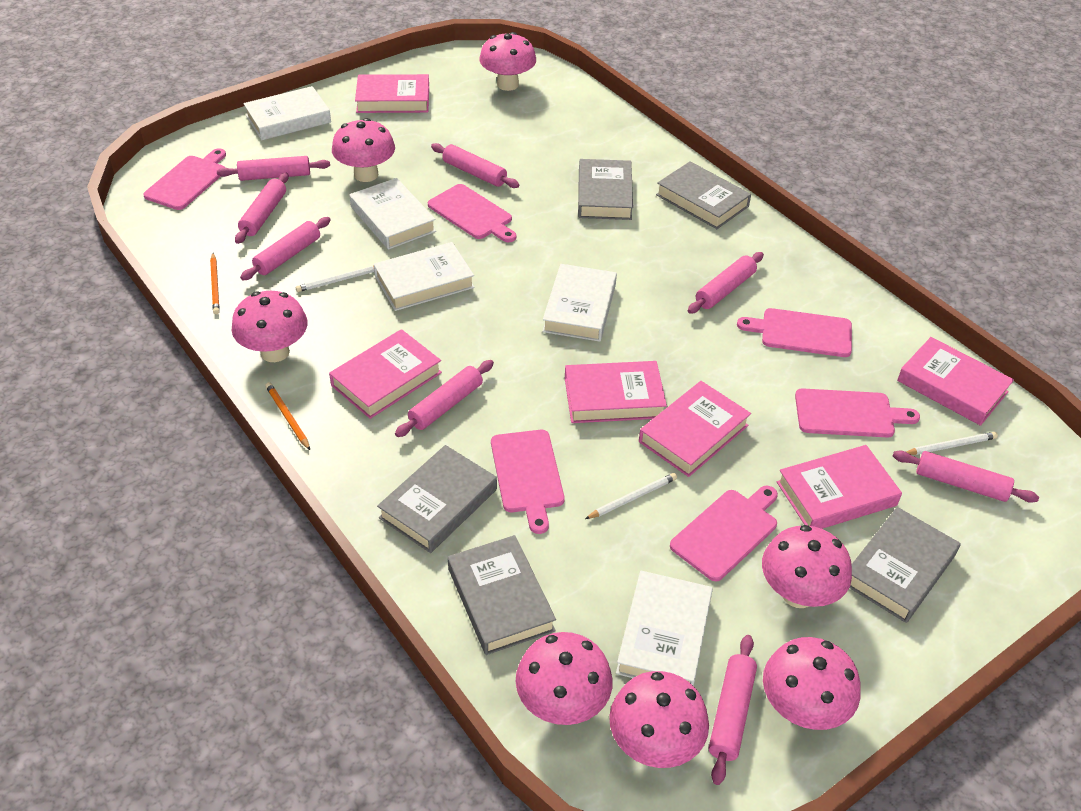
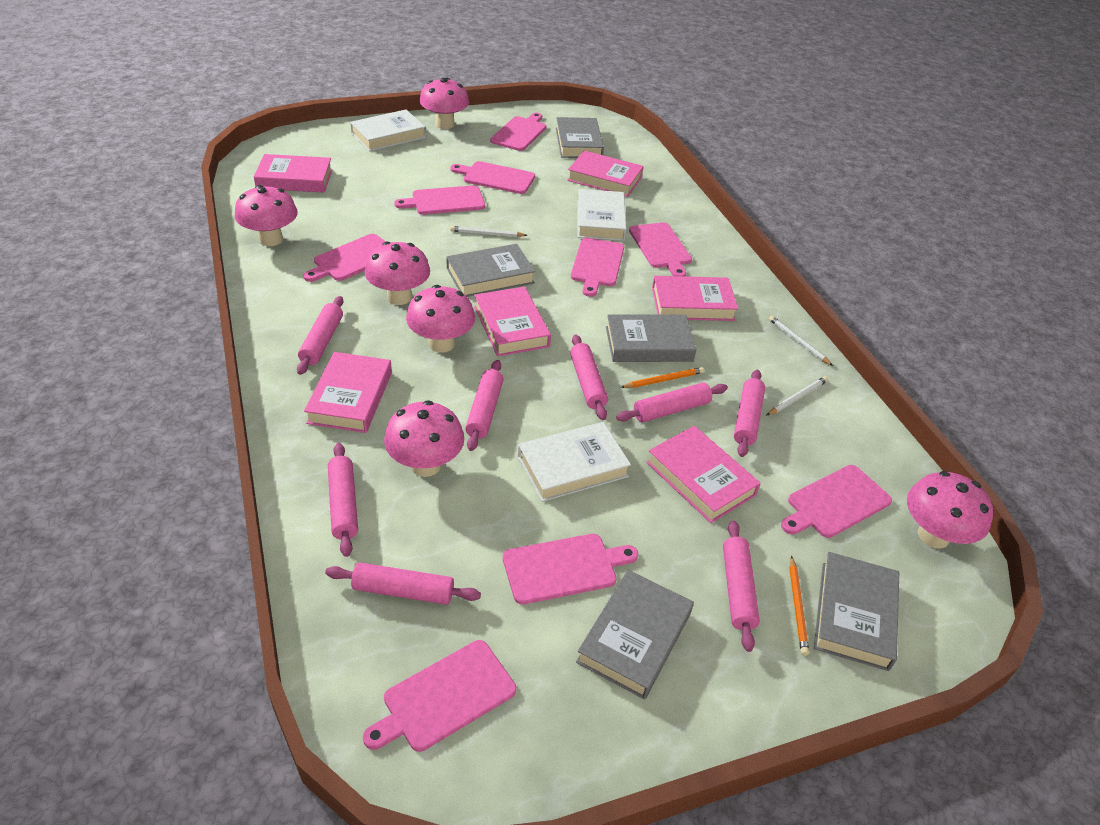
pink cutting board: [143,148,226,210] [428,184,516,243] [491,430,565,534] [670,485,778,581] [737,308,852,357] [795,388,920,438] = 6 -> [303,234,386,282] [363,640,516,752] [394,185,485,215] [450,161,535,194] [490,113,547,151] [503,534,639,605] [571,238,624,297] [629,222,692,276] [781,465,892,538] = 9
pink mushroom: [232,291,307,362] [332,118,395,182] [479,32,536,91] [515,632,613,725] [609,671,709,768] [762,525,852,608] [763,637,860,730] = 7 -> [235,185,298,246] [365,242,430,305] [384,400,464,477] [406,285,475,353] [419,78,469,129] [907,471,993,549] = 6
white book: [244,86,331,140] [349,178,436,250] [374,242,475,311] [542,264,617,342] [616,571,713,686] = 5 -> [350,110,426,151] [518,422,631,502] [577,189,627,241] = 3

